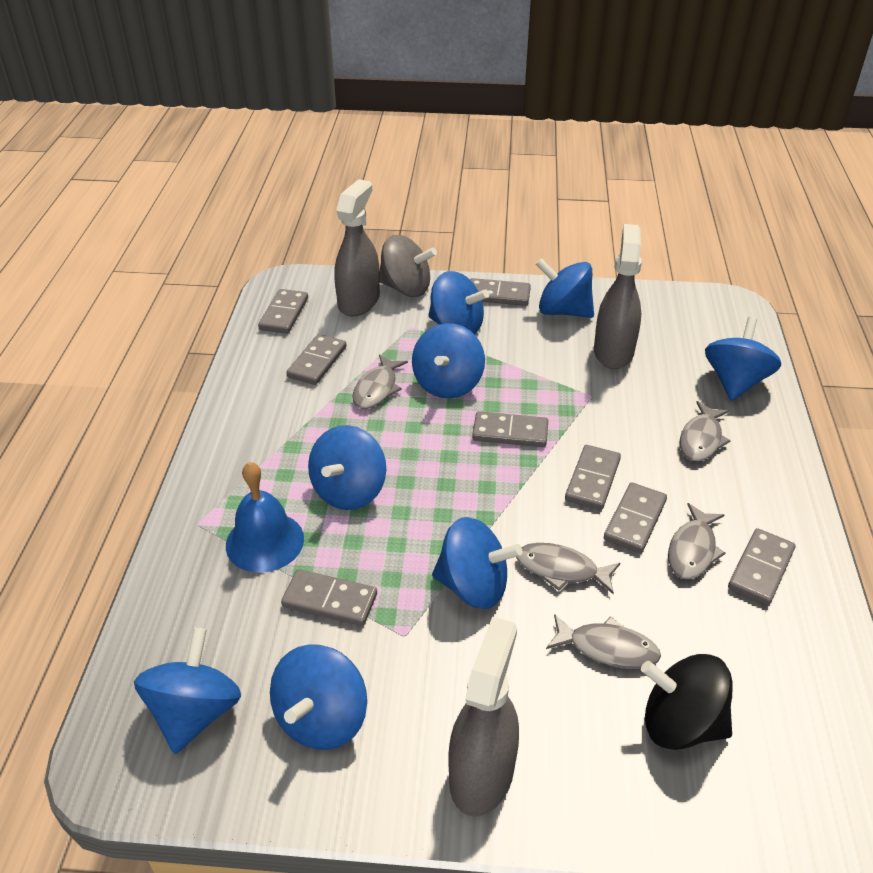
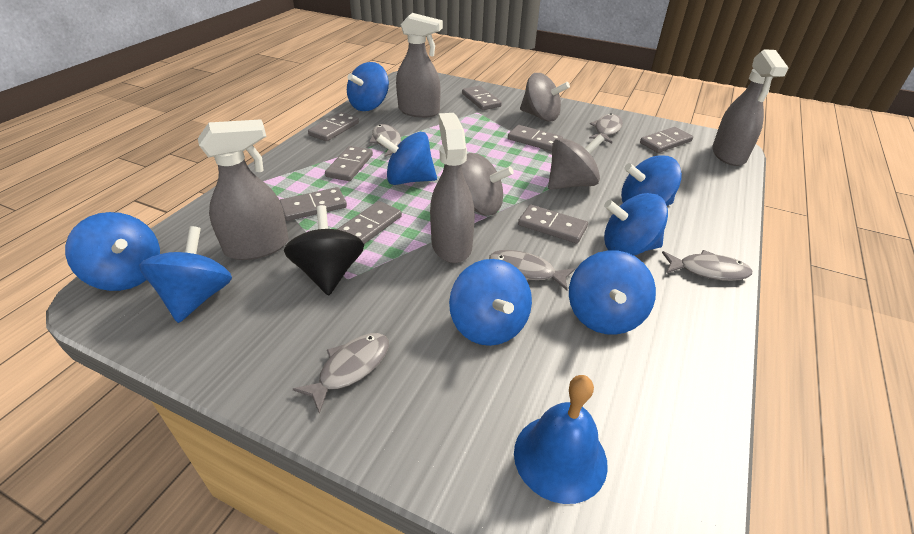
grey spinning top: [379,235,437,297] = 1 -> [461,153,514,216] [520,73,570,121] [548,134,605,190] = 3
grey spray bottle: [334,179,380,317] [448,616,519,817] [594,224,642,369] = 3 -> [198,119,289,260] [396,13,443,118] [430,113,475,263] [712,49,788,166] = 4

